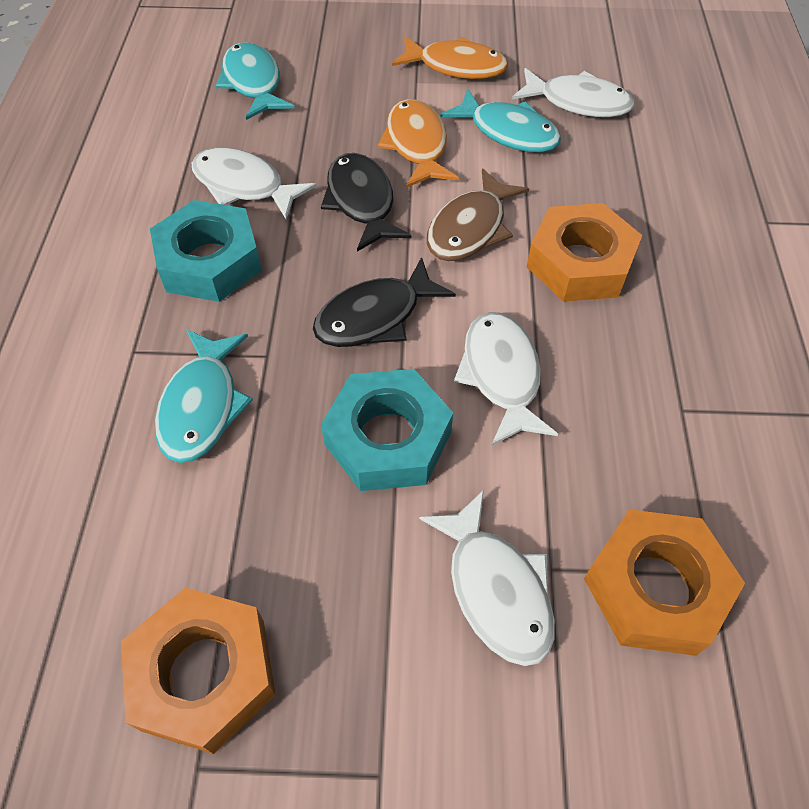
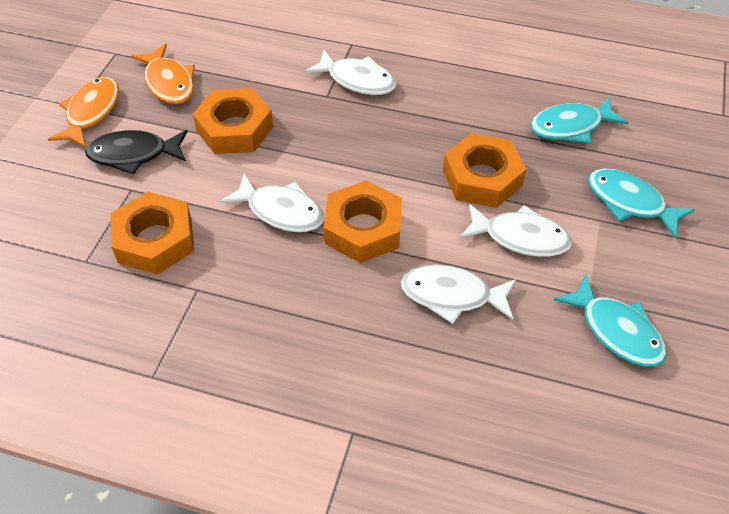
black fish: [313,257,456,347] [321,153,412,252] = 2 -> [85,130,188,174] = 1
brown fish: [427,168,529,261] = 1 -> none = 0
orange nut: [121,587,276,754] [527,203,643,302] [584,509,745,656] = 3 -> [111,192,194,275] [193,88,274,154] [324,180,402,263] [443,133,527,208] = 4
turquoise nut: [150,200,262,302] [321,369,453,491] = 2 -> none = 0

